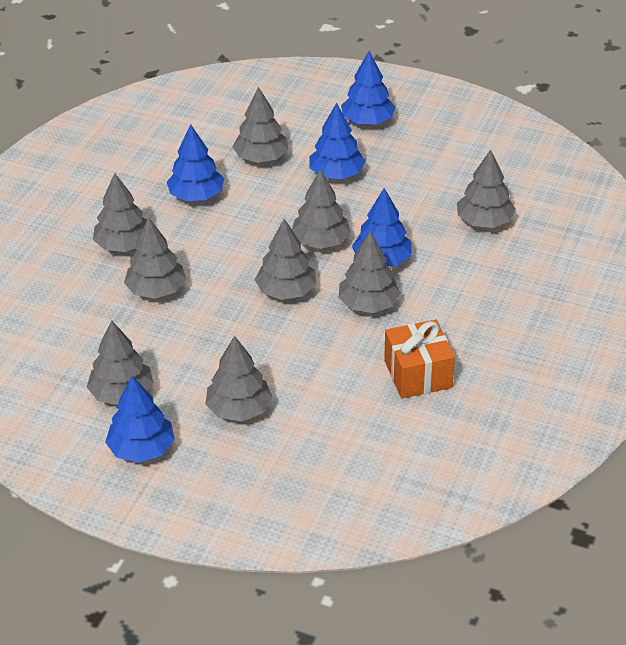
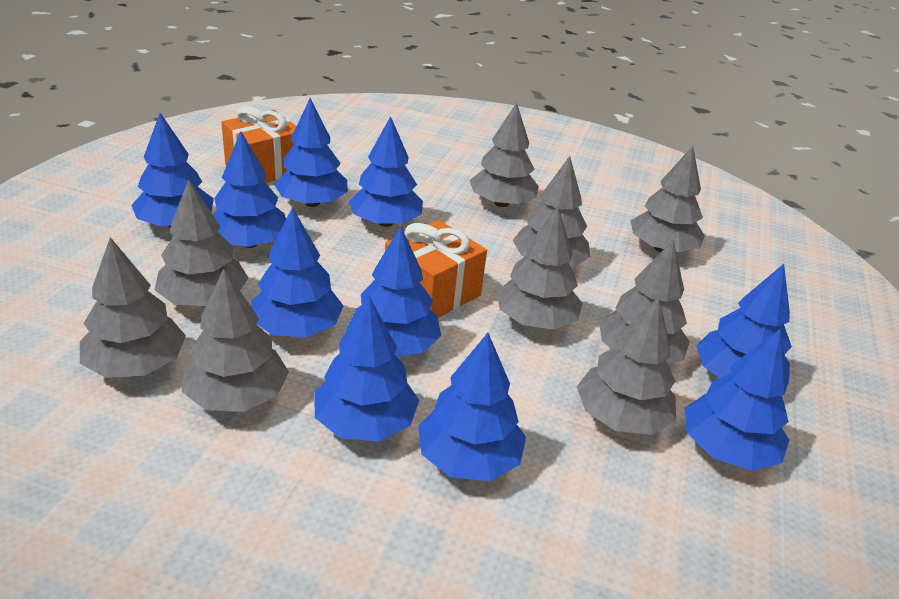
blue tree: [105,376,175,463] [167,124,224,201] [309,103,366,179] [341,51,396,125] [352,188,412,267] = 5 -> [131,113,214,228] [213,131,286,248] [251,207,344,337] [274,98,348,207] [314,296,419,441] [347,226,441,357] [349,116,423,227] [418,333,526,481] [685,329,789,471] [696,264,792,384] = 10
orange gift: [384,320,455,399] = 1 -> [221,106,296,183] [385,220,487,318] = 2

